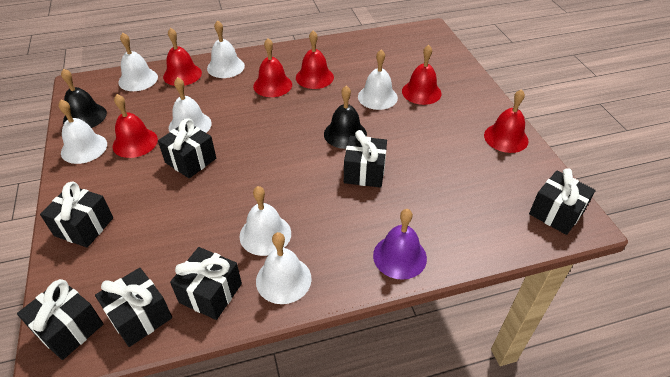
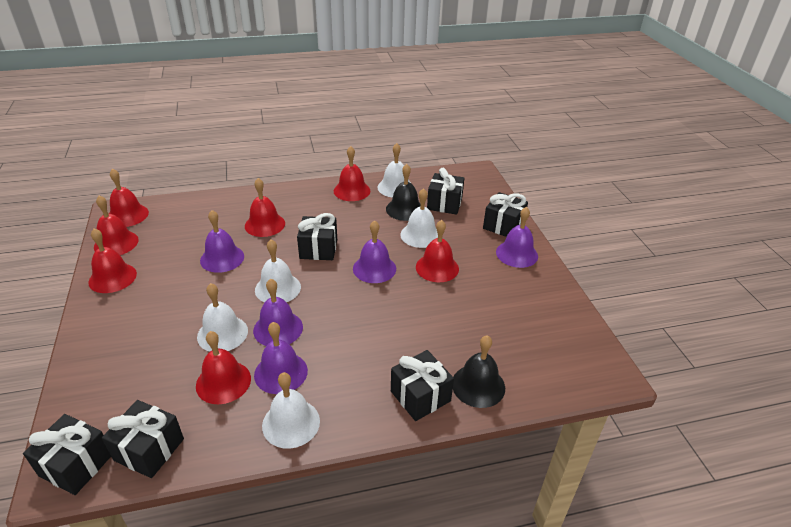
black gift: [17,279,103,360] [40,181,113,248] [95,268,172,347] [158,118,216,178] [170,247,242,320] [344,130,387,188] [529,168,596,235] = 7 -> [23,414,111,495] [102,400,184,478] [297,213,337,260] [391,350,454,421] [427,168,464,215] [483,192,528,237] = 6
purple bell: [373,209,427,280] = 1 -> [200,210,244,273] [253,279,303,346] [254,322,308,394] [353,220,396,283] [496,207,538,268] = 5
red bell: [113,94,158,158] [163,28,202,86] [253,38,292,97] [296,31,334,89] [402,45,442,105] [484,89,528,153] = 6 -> [88,229,137,293] [94,195,139,255] [109,168,149,227] [196,331,251,404] [245,178,285,237] [334,146,370,201] [416,220,459,282] = 7
white bell: [58,100,107,164] [118,33,158,91] [169,77,212,133] [207,20,245,78] [239,186,291,256] [256,232,312,304] [358,50,398,110] = 7 -> [197,283,248,352] [255,239,301,303] [262,372,320,449] [377,143,412,198] [400,188,438,248] = 5

